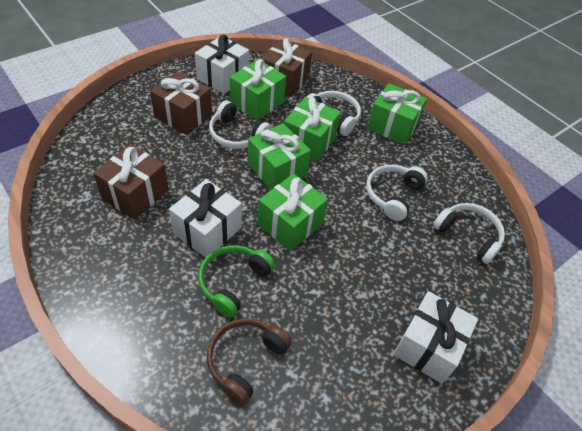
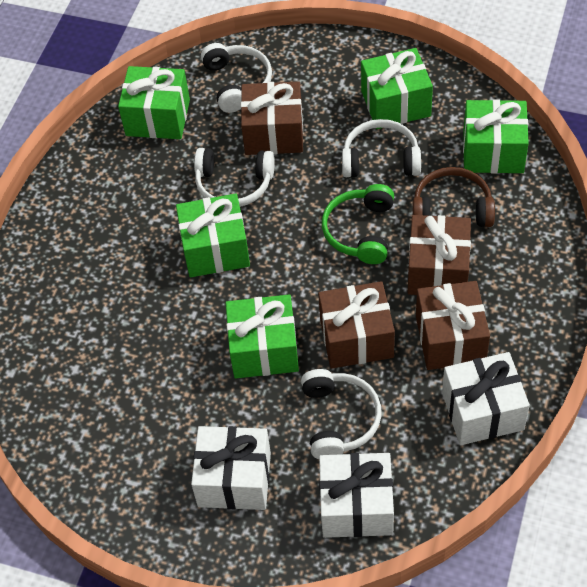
brown gift: [93,144,169,220] [150,71,212,135] [261,38,312,97] = 3 -> [241,81,303,155] [318,281,395,369] [408,215,471,295] [416,281,490,370] = 4

